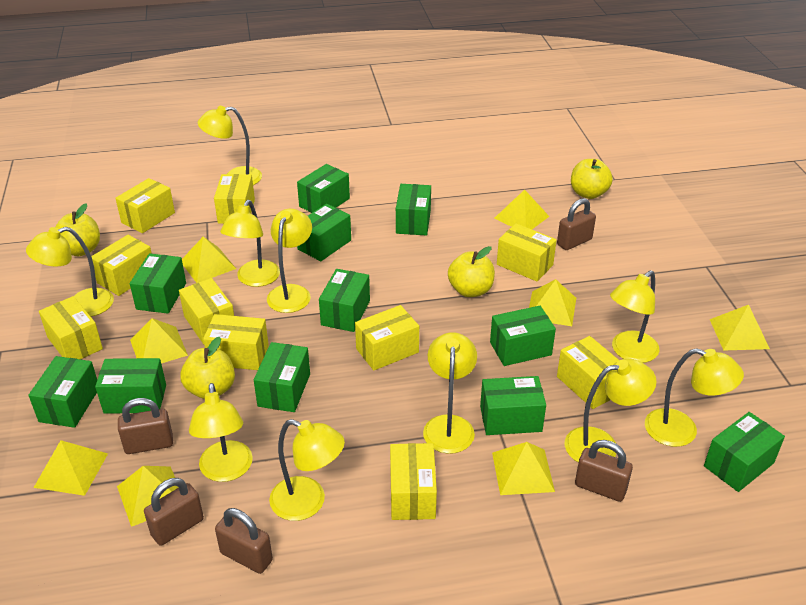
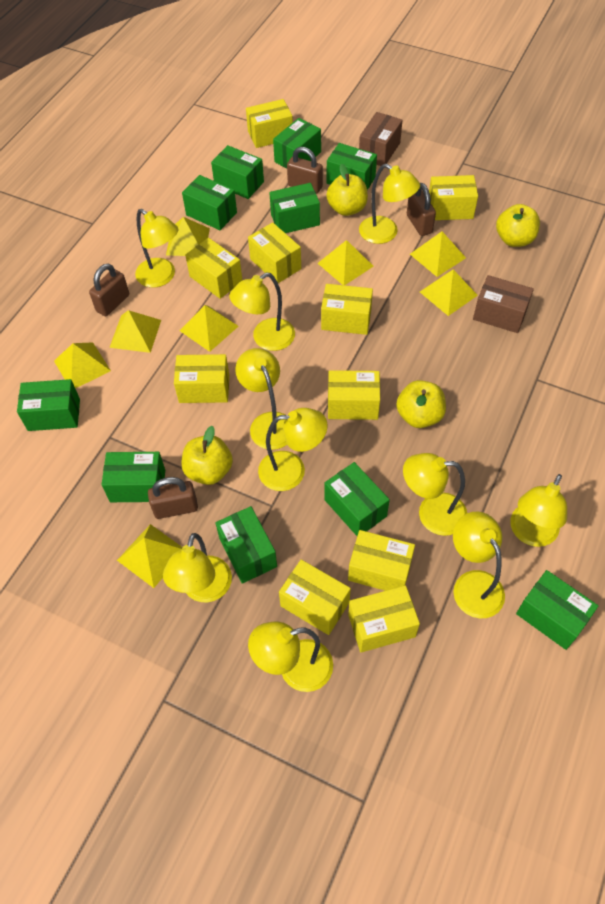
brown box: none = 0 -> [359,112,403,166] [473,275,534,333] = 2
brown padlock: [118,398,173,454] [144,478,204,546] [215,508,273,574] [557,198,596,250] [575,440,633,502] = 5 -> [89,264,129,316] [148,477,198,519] [287,147,323,194] [407,183,436,236] = 4
green box: [28,356,97,428] [95,358,166,414] [130,253,186,314] [254,342,310,412] [297,164,350,213] [297,204,351,261] [319,269,370,332] [396,184,431,235] [480,376,546,435] [490,306,556,366] [704,412,785,492] = 11 -> [17,379,80,431] [101,452,165,502] [182,175,237,230] [211,145,264,199] [216,506,277,584] [269,183,320,233] [273,118,321,169] [325,462,390,536] [327,143,377,190] [516,570,598,650] = 10

